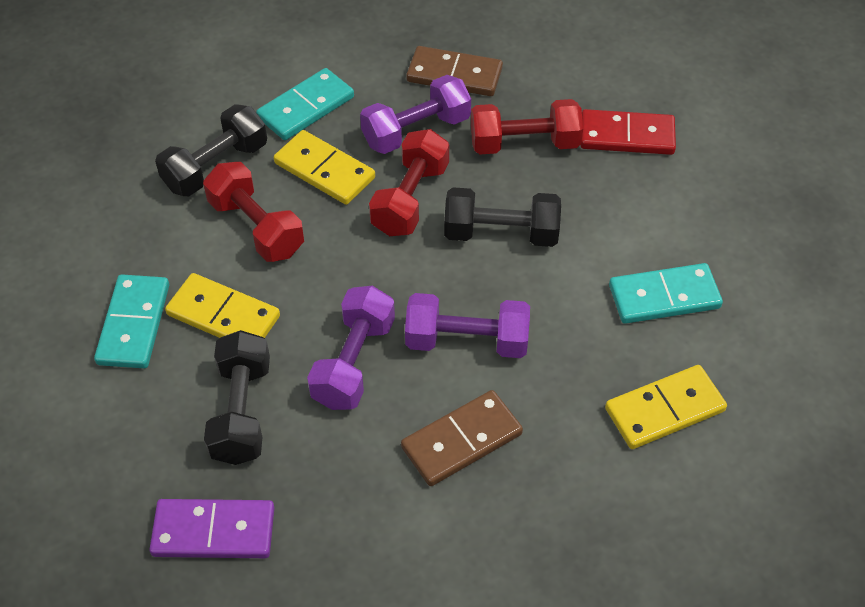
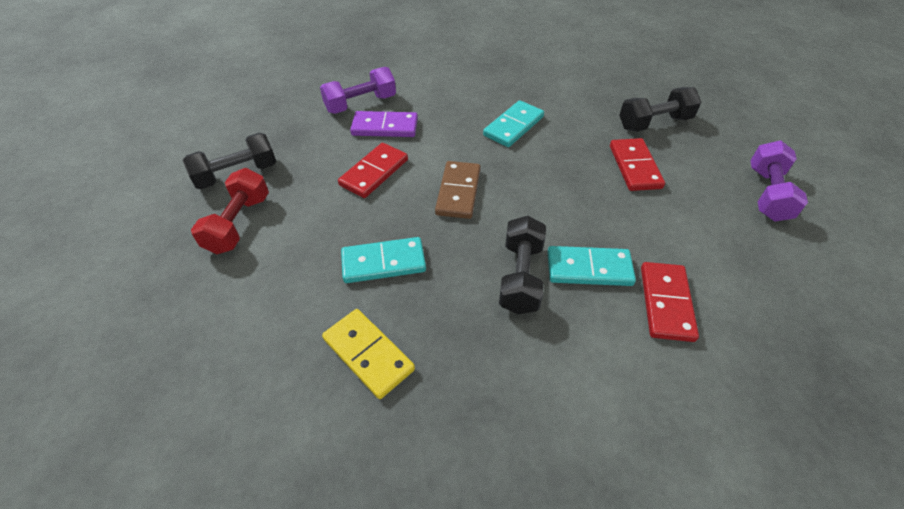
brown domino: [401,390,523,486] [406,46,503,96] = 2 -> [435,161,481,219] = 1
purple dumbbell: [307,286,395,410] [360,75,471,154] [405,293,530,358] = 3 -> [320,67,396,114] [750,141,808,221] = 2
red domino: [580,109,676,155] = 1 -> [338,143,408,198] [610,138,665,191] [641,262,699,342] = 3
red dumbbell: [203,162,304,262] [369,129,449,236] [471,99,583,154] = 3 -> [191,168,269,254] = 1
yellow domino: [165,273,280,338] [274,130,375,205] [605,365,727,449] = 3 -> [322,309,415,399] = 1

